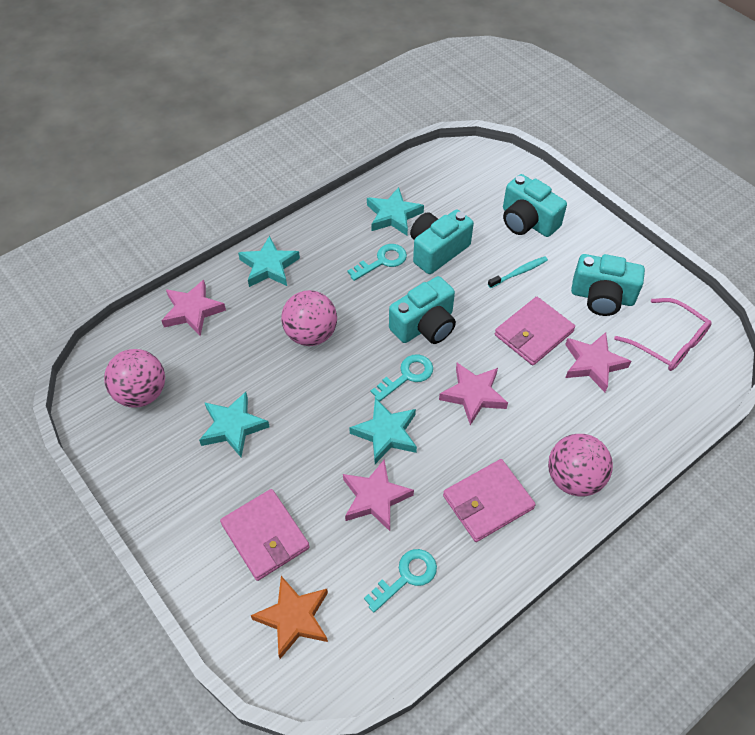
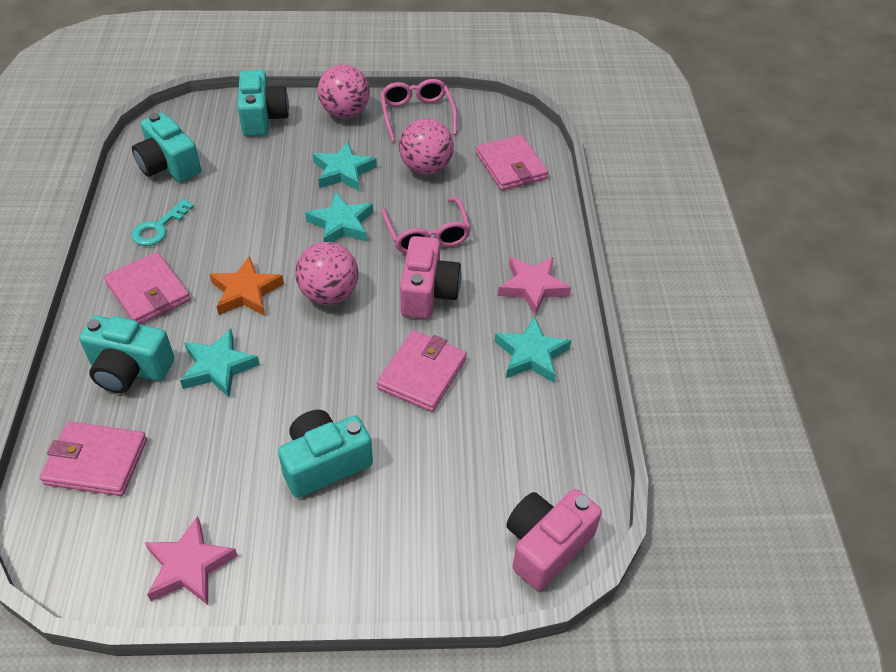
pink camera: none = 0 -> [400,236,461,319] [506,489,602,591] = 2
pink glasses: [614,298,712,371] = 1 -> [380,79,457,142] [382,197,471,253] = 2
pink star: [161,280,226,336] [343,459,414,531] [439,363,508,425] [565,332,631,392] = 4 -> [145,516,238,605] [498,257,571,316] = 2
pink wallet: [220,489,310,581] [443,459,536,542] [495,297,575,365] = 3 -> [40,421,147,496] [104,252,191,324] [377,330,467,412] [476,135,548,191] = 4
turquoise key: [348,244,407,281] [364,549,437,612] [371,354,433,402] = 3 -> [131,199,194,246] = 1
turquoise toothbrush: [488,257,548,288] = 1 -> none = 0

